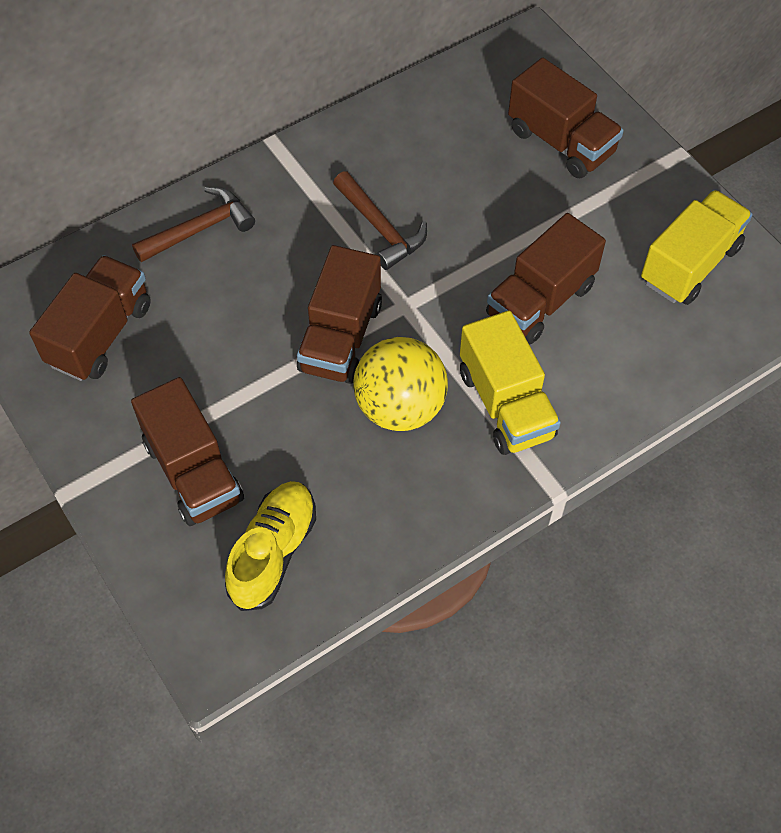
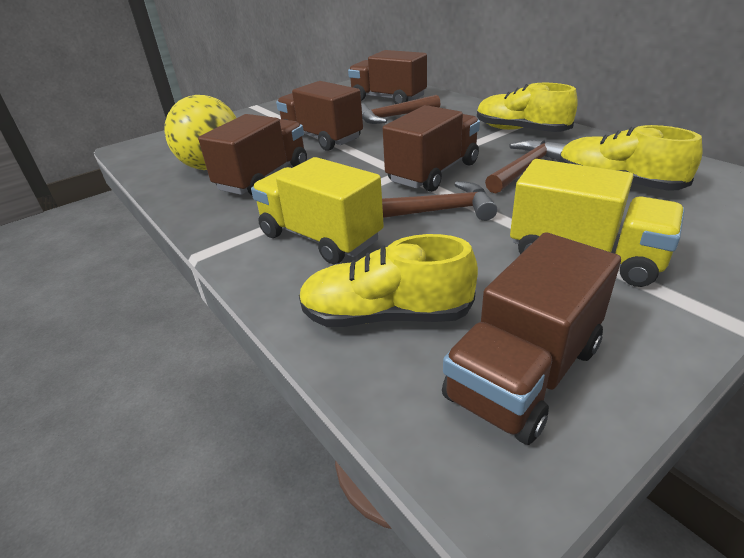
brown hammer: [132,187,255,262] [333,171,427,270] = 2 -> [361,95,440,124] [382,181,497,221] [485,140,567,193] = 3
yellow shoe: [225,481,316,611] = 1 -> [299,234,478,327] [477,83,578,132] [559,125,702,191] = 3

